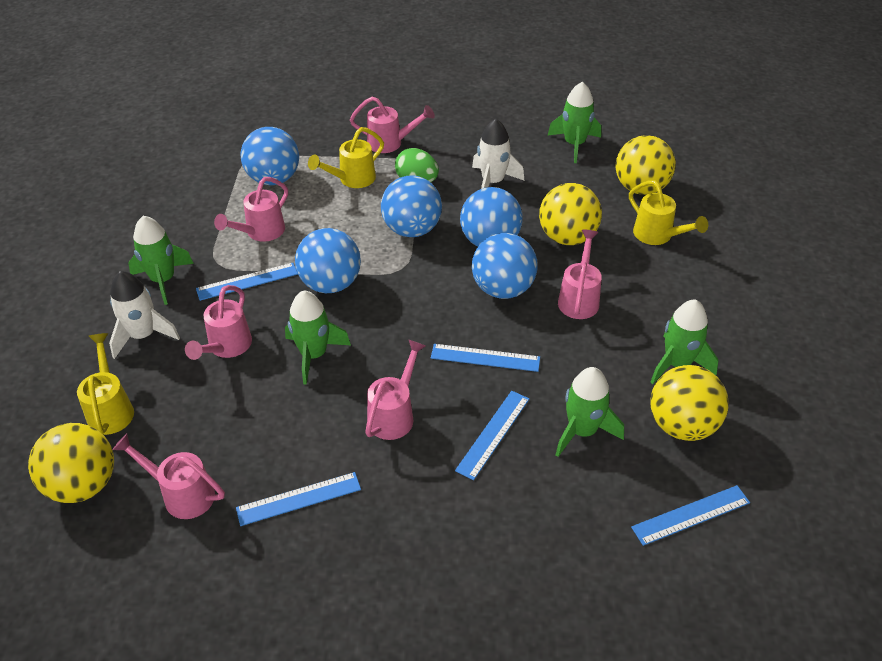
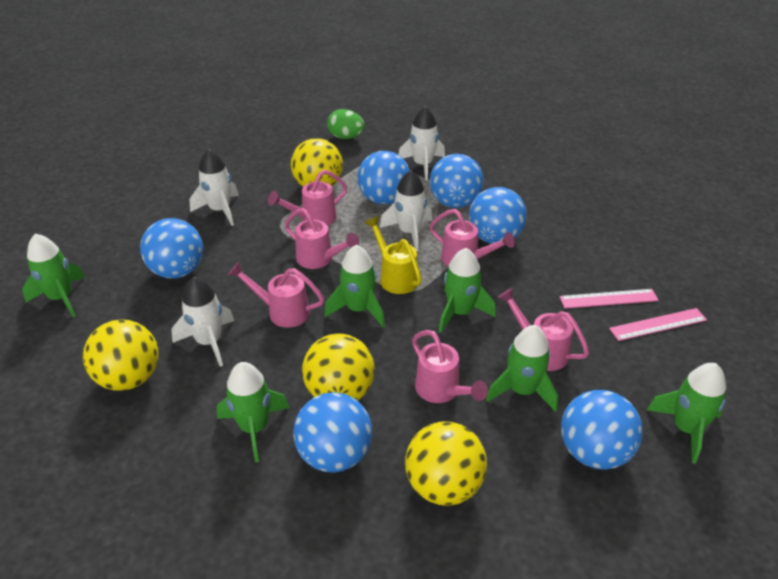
blue ball: [240,127,299,185] [295,228,361,293] [381,175,442,237] [460,187,523,247] [472,233,538,299] = 5 -> [140,218,203,279] [293,392,372,473] [357,151,410,204] [430,154,483,208] [469,187,527,244] [561,390,643,470] = 6
blue ruler: [196,263,298,301] [236,472,361,526] [431,344,540,372] [455,391,529,480] [631,485,750,546] = 5 -> none = 0
green rocket: [128,216,194,305] [285,291,351,385] [548,82,601,163] [556,367,624,457] [650,300,719,384] = 5 -> [22,234,85,317] [217,362,289,463] [324,245,385,327] [439,248,496,333] [486,325,558,412] [647,363,726,464] = 6
pink ruler: none = 0 -> [559,289,659,309] [609,308,707,341] = 2
white rocket: [109,271,180,359] [472,119,524,189] = 2 -> [171,277,234,367] [189,149,239,226] [380,170,432,252] [398,106,445,181] = 4
yellow watering can: [77,333,134,435] [308,127,384,188] [629,180,708,245] = 3 -> [365,216,422,294] = 1

